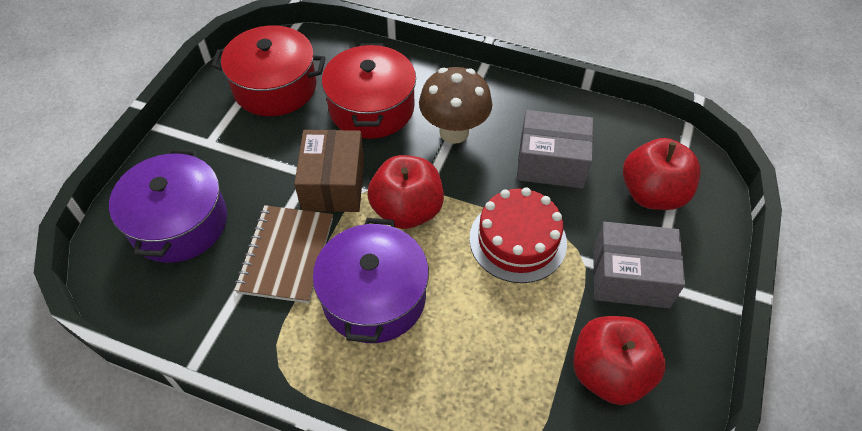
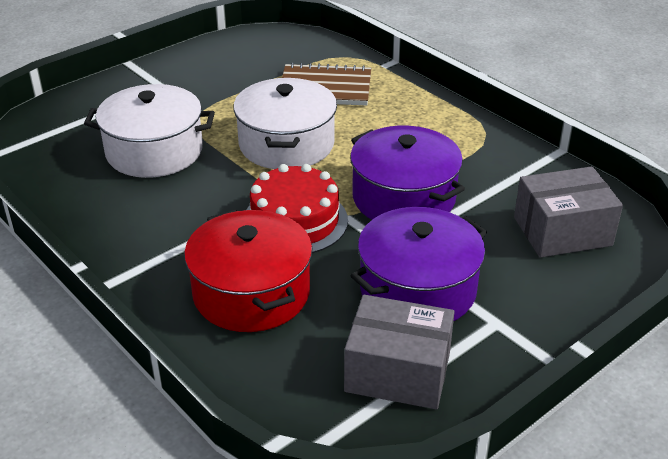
brown box: [294,130,364,212] = 1 -> none = 0
brown mushroom: [419,67,492,144] = 1 -> none = 0
red apple: [367,155,444,229] [573,316,666,405] [623,138,700,210] = 3 -> none = 0
red pot: [211,25,326,116] [322,44,416,139] = 2 -> [184,210,312,332] = 1
white pot: none = 0 -> [84,84,215,178] [233,78,337,169] = 2

